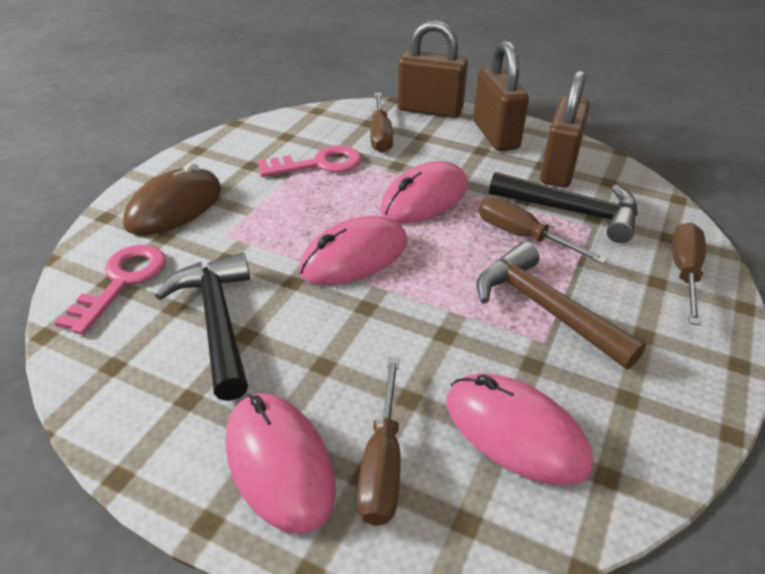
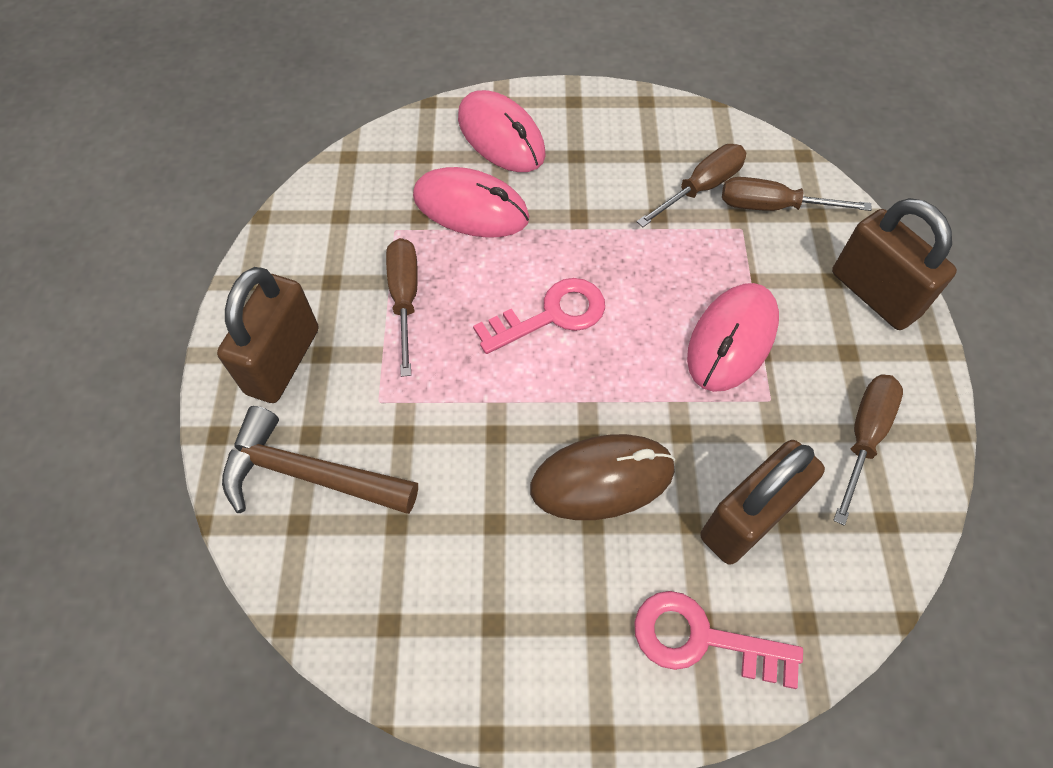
black hammer: [155,253,250,401] [489,172,638,243] = 2 -> none = 0
pink mouse: [225,393,336,534] [299,216,407,285] [380,161,467,223] [447,373,593,486] = 4 -> [413,167,529,238] [458,90,546,172] [687,283,779,392] = 3

